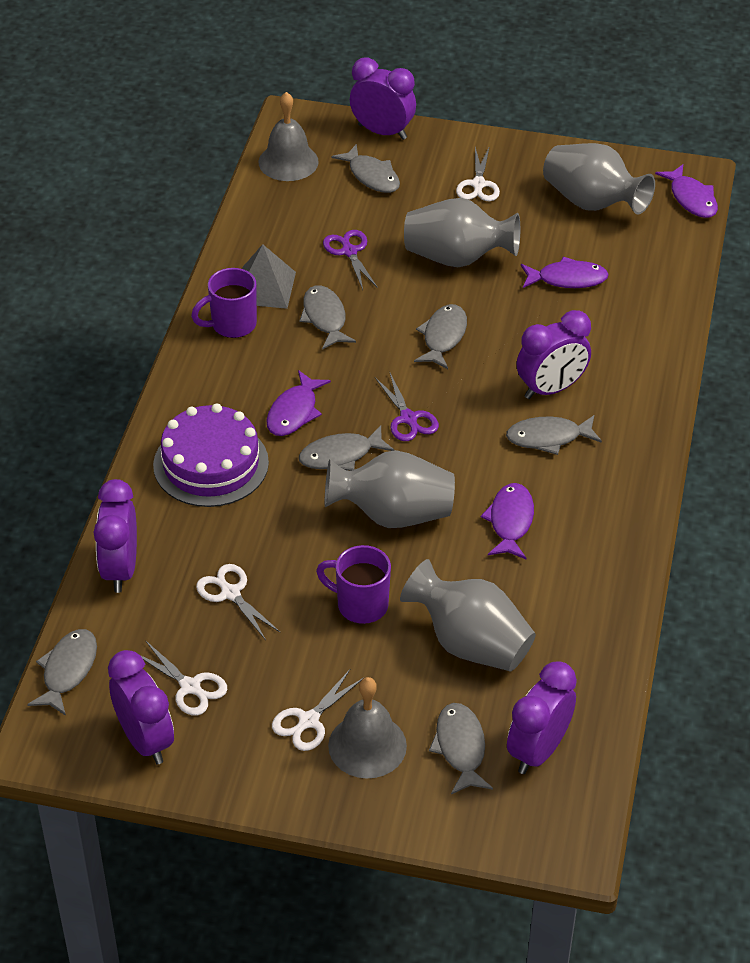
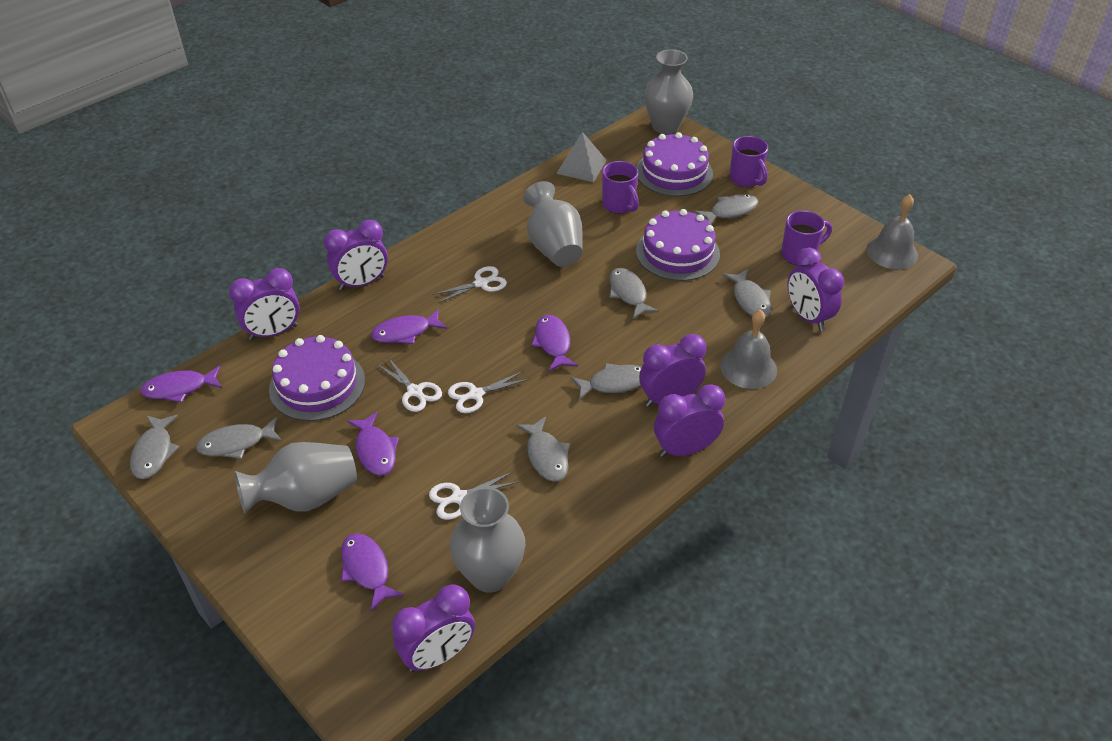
purple cake: [153,404,269,507] = 1 -> [269,335,365,421] [636,132,713,196] [636,209,720,281] = 3
purple clock: [93,479,137,593] [108,650,174,765] [350,58,416,140] [507,661,577,774] [517,310,591,399] = 5 -> [229,268,300,340] [324,220,388,290] [392,585,475,672] [639,334,706,407] [654,384,725,457] [788,248,844,331] = 6
purple fish: [267,370,331,436] [481,483,534,559] [521,257,609,288] [655,164,718,218] = 4 -> [140,365,222,403] [341,533,404,612] [347,411,399,476] [371,309,447,344] [531,315,578,371] = 5
purple mug: [191,268,257,338] [316,545,391,624] = 2 -> [602,161,639,214] [729,136,768,187] [781,210,832,266] = 3
purple scissors: [323,230,378,290] [375,373,439,441] = 2 -> none = 0

